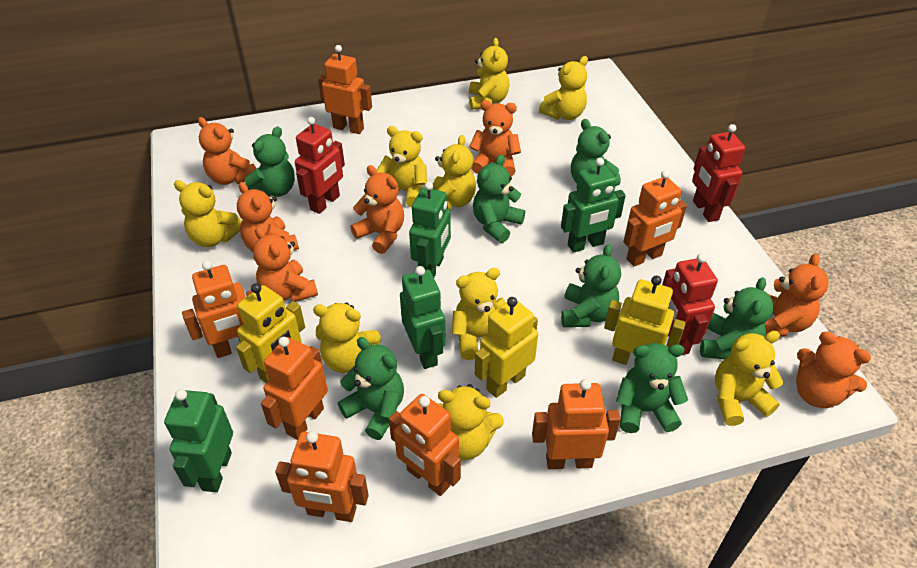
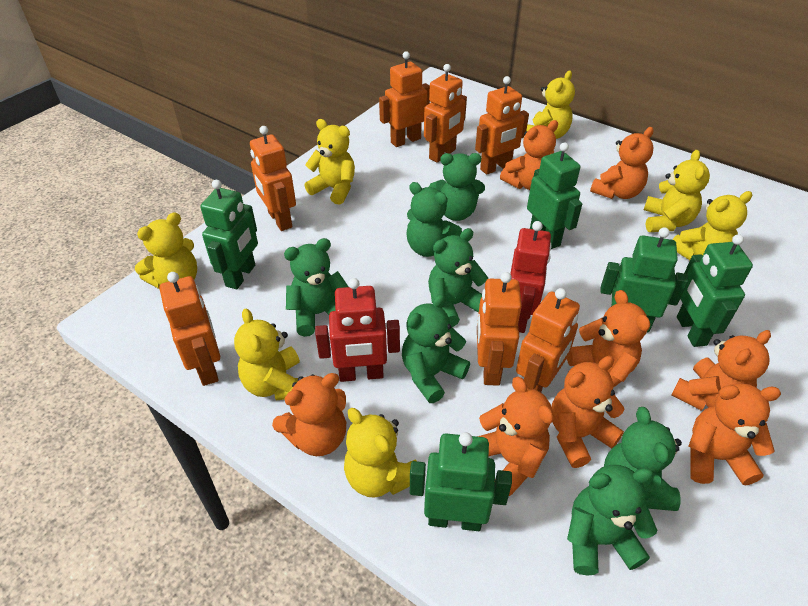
green robot: [164,389,233,492] [400,266,446,369] [409,182,451,277] [561,158,626,253] = 4 -> [200,180,258,289] [410,432,512,531] [527,142,582,249] [600,227,688,332] [677,234,753,347] = 5
orange teddy bear: [198,117,256,185] [237,182,299,252] [253,227,318,302] [350,165,404,254] [469,100,521,176] [765,254,829,336] [796,332,871,408] = 7 -> [272,373,346,456] [477,377,554,496] [500,120,558,190] [551,356,625,468] [567,290,650,388] [590,127,654,199] [671,330,771,411] [689,383,781,485] = 8
red robot: [295,117,345,214] [662,253,718,355] [692,124,745,222] = 3 -> [315,278,400,382] [510,221,552,333] = 2
yellow robot: [236,283,305,383] [475,297,538,398] [604,275,686,365] = 3 -> none = 0
yellow teddy bear: [174,180,242,247] [313,303,381,373] [377,126,427,207] [433,135,476,211] [438,384,504,460] [452,268,506,360] [469,38,509,110] [539,56,588,120] [715,331,784,426] = 9 -> [135,212,197,289] [234,309,300,400] [304,119,355,205] [344,408,418,498] [526,70,575,139] [644,150,710,232] [672,191,752,260] = 7

